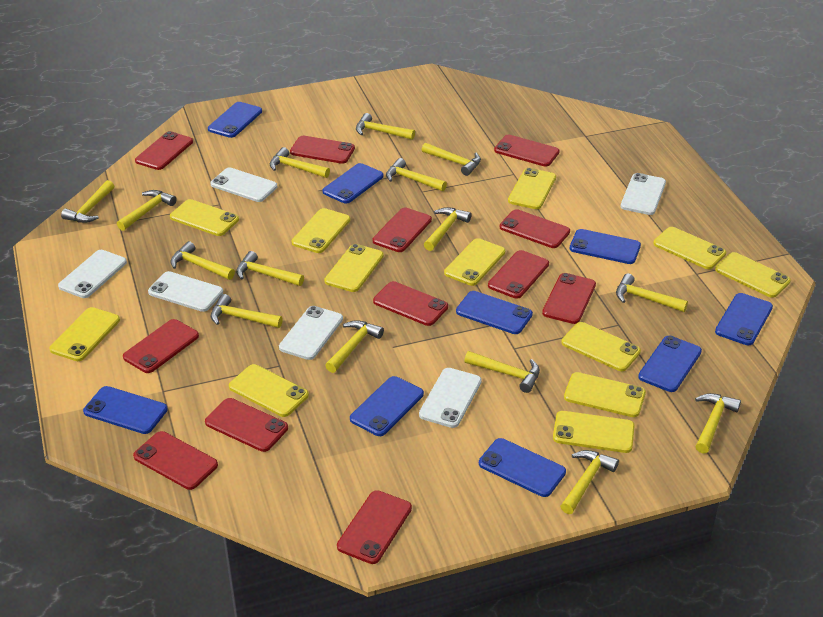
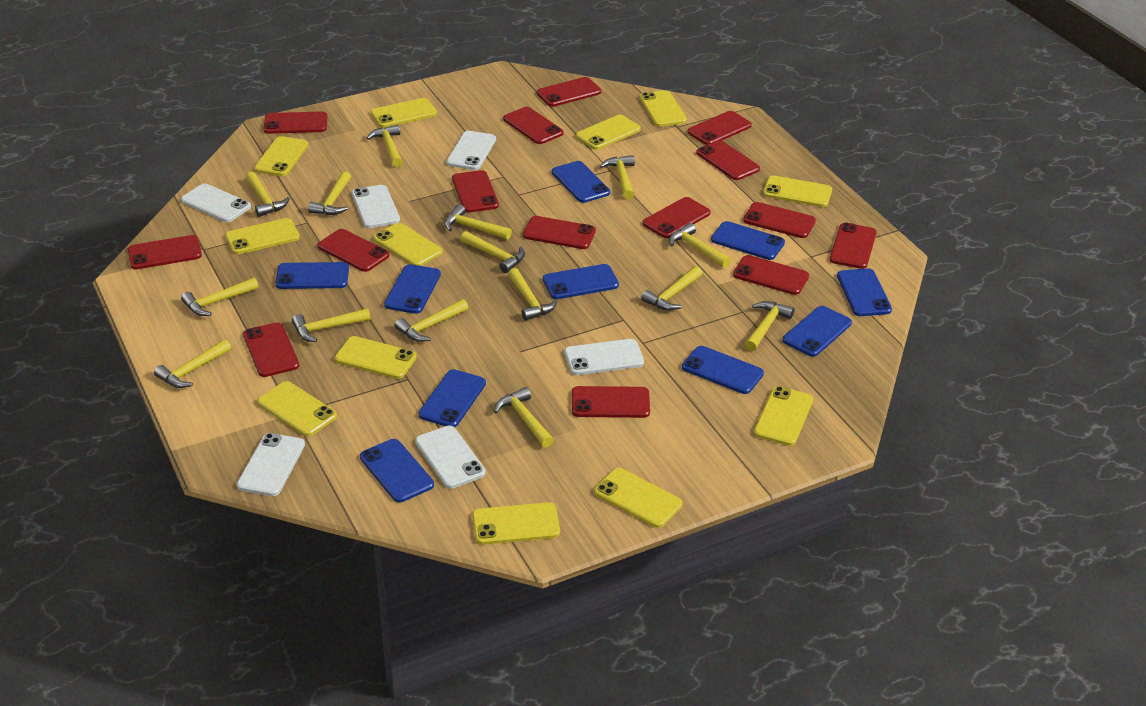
blue phone: [83,386,168,434] [208,102,262,138] [322,163,384,203] [350,376,424,436] [456,291,533,334] [479,438,566,497] [570,229,641,264] [638,336,702,392] [715,293,773,345] = 9 -> [275,262,349,289] [360,439,434,502] [384,264,441,314] [418,369,486,427] [543,264,619,299] [552,161,610,203] [682,346,764,394] [711,221,785,260] [783,306,852,357] [837,268,892,316] = 10
red phone: [123,319,199,373] [133,431,218,490] [135,131,193,170] [205,398,288,452] [290,136,355,164] [337,490,412,564] [373,208,432,252] [373,281,448,326] [488,250,549,299] [494,135,560,167] [500,209,570,248] [542,273,596,324] = 12 -> [128,235,202,270] [243,322,299,377] [263,111,327,134] [317,229,390,272] [452,170,499,212] [503,107,564,144] [523,216,596,249] [537,77,601,107] [572,386,650,418] [643,197,711,238] [688,111,752,145] [696,140,760,180] [733,255,809,295] [743,202,816,238] [830,222,877,269] = 15

